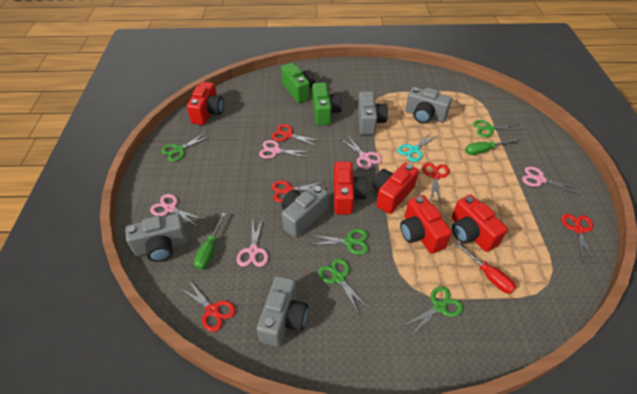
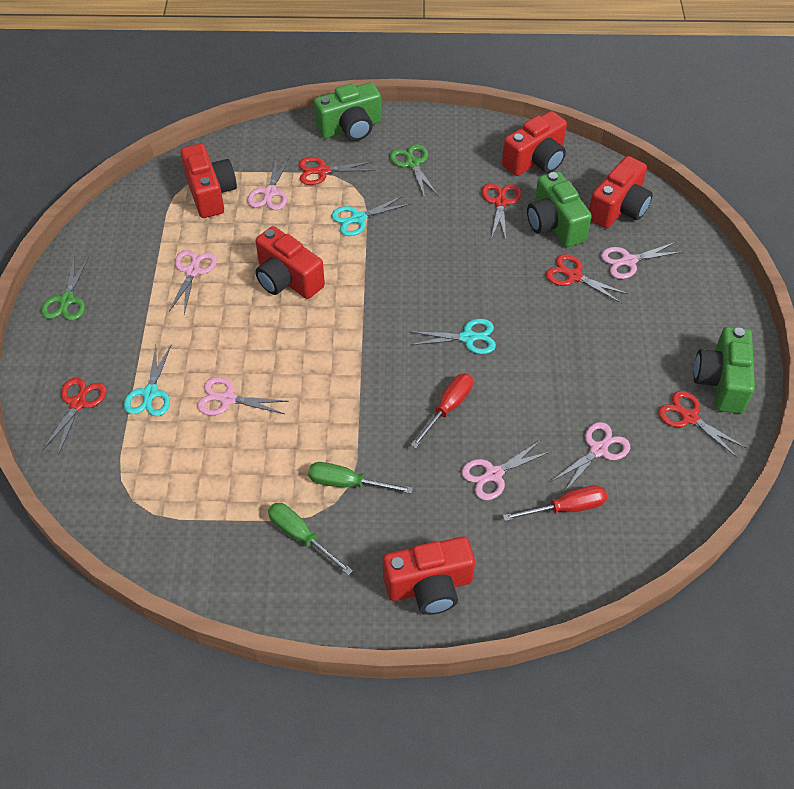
green camera: [281,63,315,103] [312,82,342,125] = 2 -> [314,82,382,141] [527,171,592,247] [694,327,755,414] = 3
green scissors: [161,132,211,162] [309,229,369,255] [318,258,369,314] [402,286,463,336] [473,120,524,137] = 5 -> [41,257,89,321] [390,144,438,198] = 2
grey camera: [125,213,188,262] [257,276,308,347] [281,184,329,238] [358,91,388,135] [405,87,452,123] = 5 -> none = 0
pink scissors: [150,194,205,227] [237,217,269,267] [259,140,310,159] [341,136,382,169] [522,166,580,195] = 5 -> [169,250,217,314] [197,377,289,415] [247,155,290,210] [461,440,552,500] [552,422,630,491] [601,242,682,279] = 6
red screwdriver: [455,242,516,294] = 1 -> [411,374,473,448] [503,485,607,521] = 2
turquoise scissors: [397,131,439,162] = 1 -> [124,345,171,416] [331,195,410,236] [409,319,496,354] = 3

